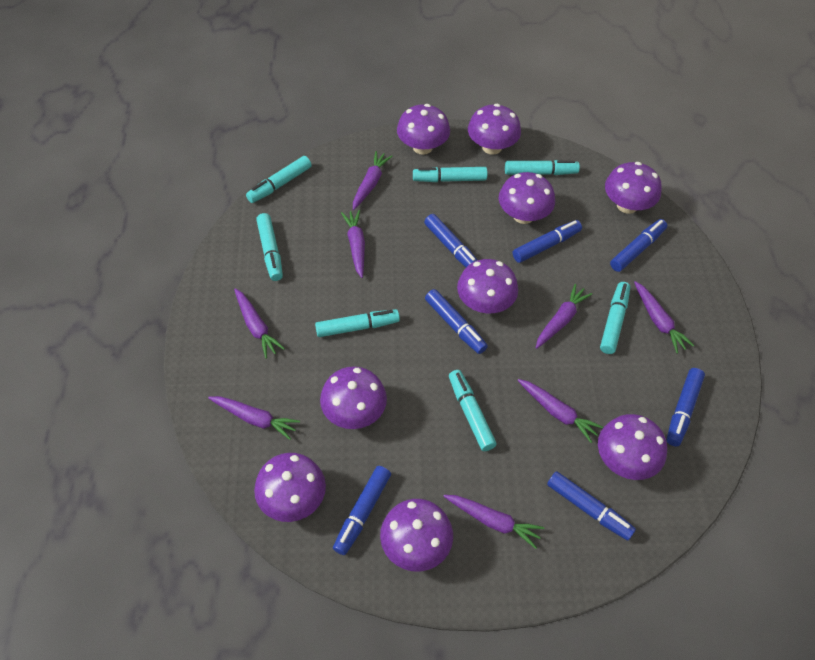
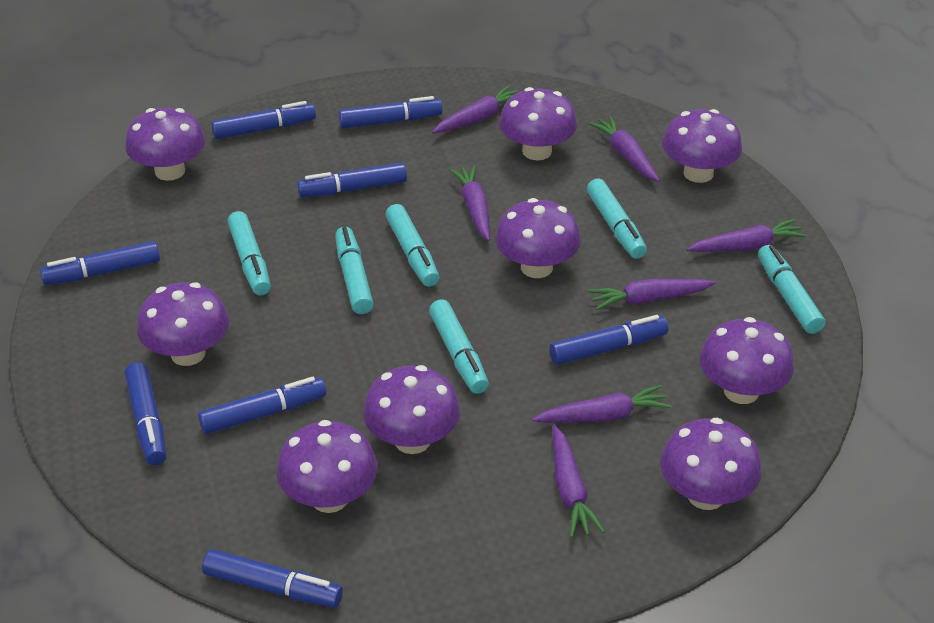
blue marker: [333,466,391,555] [424,214,477,267] [425,289,488,354] [513,220,582,263] [547,471,636,541] [610,219,667,272] [666,368,705,447] = 7 -> [40,241,160,285] [124,362,166,465] [198,377,326,434] [202,549,343,608] [211,101,316,139] [297,162,407,197] [338,96,442,129] [549,315,668,365] = 8
purple carrot: [208,396,300,440] [234,288,285,359] [341,210,365,278] [353,151,393,210] [443,495,544,549] [517,379,603,443] [536,284,593,349] [634,281,694,354] = 8 -> [432,85,518,134] [449,165,490,241] [532,385,672,423] [553,425,605,538] [588,116,660,182] [588,279,716,310] [686,219,807,252] = 7
turquoise marker: [246,156,312,203] [256,213,283,281] [315,309,400,337] [413,167,487,182] [449,370,497,451] [505,160,580,175] [600,282,630,354] = 7 -> [227,211,271,296] [335,227,374,314] [385,204,439,287] [429,299,489,394] [587,179,647,259] [758,245,825,334] = 6

